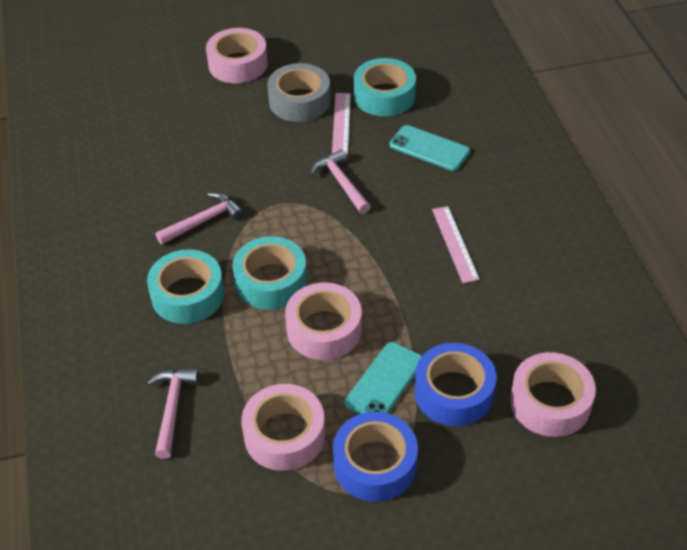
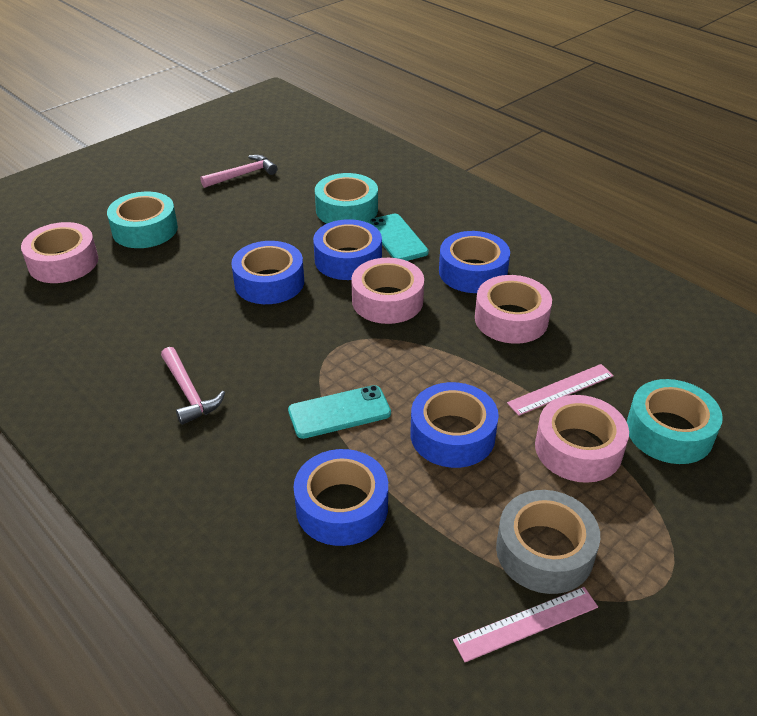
blue tape: [333,412,418,502] [414,343,496,426] = 2 -> [231,241,304,304] [293,449,388,546] [313,219,382,280] [410,382,499,468] [439,231,510,293] = 5
pink hammer: [147,368,199,459] [155,192,243,245] [310,149,371,214] = 3 -> [161,347,225,425] [200,155,278,188] = 2

